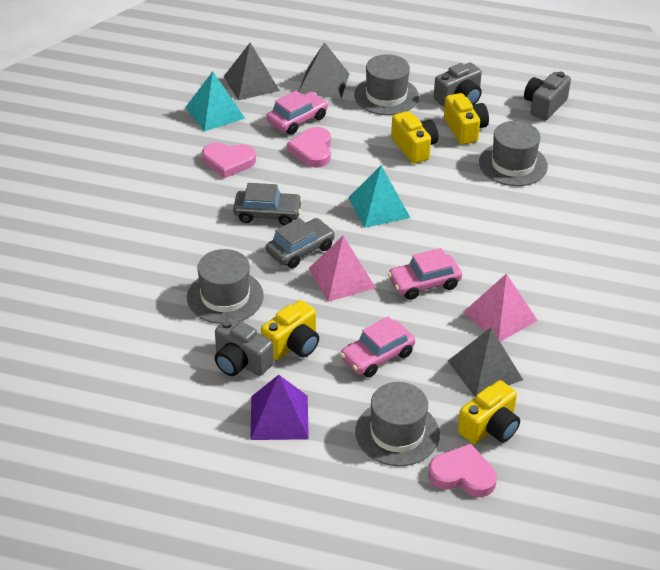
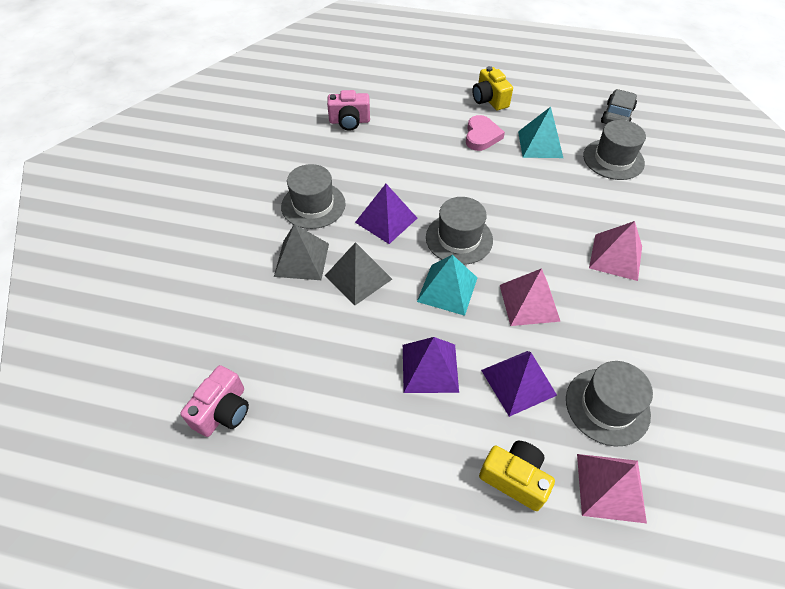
grey camera: [215,318,274,376] [434,62,482,107] [524,72,571,120] = 3 -> none = 0
grey car: [233,183,303,225] [266,218,335,268] = 2 -> [601,89,637,124] = 1
grey pyramid: [224,43,280,100] [299,42,349,99] [448,328,523,397] = 3 -> [274,224,329,280] [325,242,392,305] = 2
pink camera: none = 0 -> [180,365,249,437] [327,90,370,131] = 2
pink car: [267,90,328,135] [340,316,415,377] [388,248,462,300] = 3 -> none = 0
pink heart: [202,142,256,178] [287,127,331,168] [428,443,497,497] = 3 -> [466,115,505,151] = 1
pink pyramid: [309,236,376,302] [463,273,538,342] = 2 -> [500,268,561,326] [577,454,647,523] [589,221,642,281] = 3
purple pyramid: [251,375,309,440] = 1 -> [355,184,417,244] [403,337,459,393] [481,351,557,417] = 3
yellow camera: [261,300,319,360] [391,111,439,163] [444,93,489,145] [458,380,520,444] = 4 -> [472,66,513,110] [479,441,555,511] = 2

